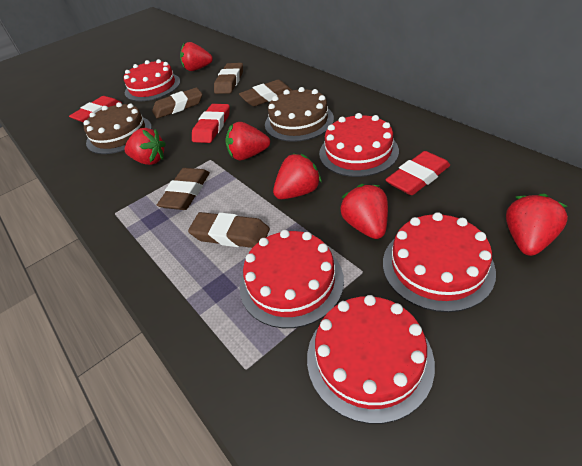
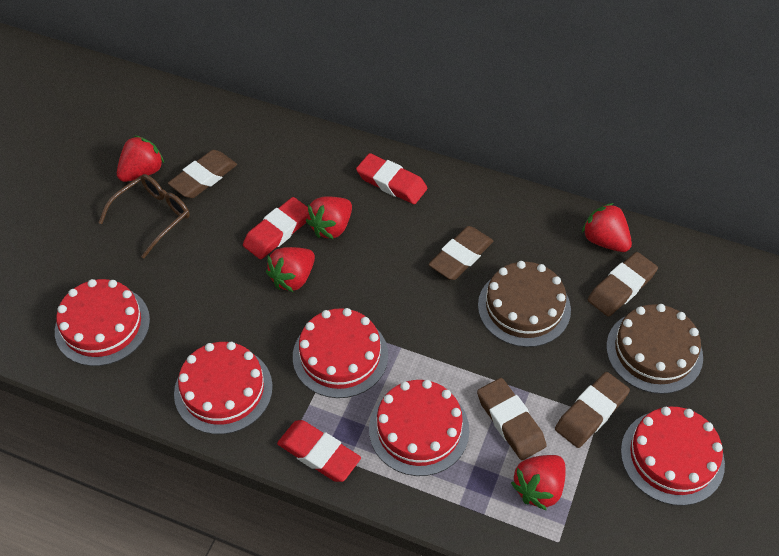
brown glasses: none = 0 -> [98,174,190,259] = 1
red strawberry: [124,128,166,165] [180,42,213,71] [225,122,270,160] [273,153,322,199] [340,184,388,239] [506,194,568,256] = 6 -> [117,135,164,182] [266,247,315,292] [306,196,352,239] [511,455,566,511] [582,203,632,252] = 5

